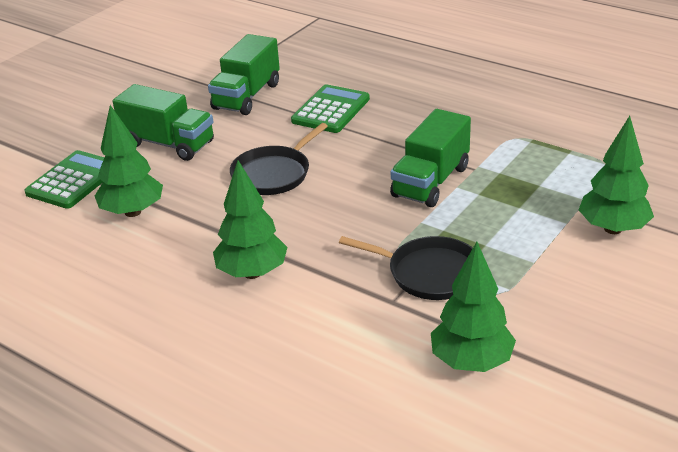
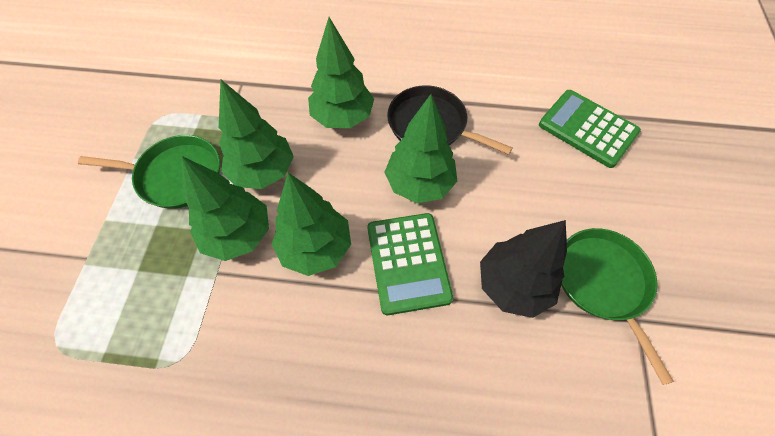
black pan: [230,123,328,195] [339,236,473,300] = 2 -> [387,85,513,155] = 1
black tree: none = 0 -> [480,220,567,318] = 1
green pan: none = 0 -> [78,135,220,209] [561,228,674,385] = 2
green tree: [95,105,163,217] [213,160,288,279] [431,242,516,372] [579,116,654,234] = 4 -> [182,156,269,261] [219,79,294,189] [272,173,351,276] [308,17,374,128] [384,94,457,203] = 5
green truck: [112,84,214,161] [208,34,280,115] [390,109,471,207] = 3 -> none = 0

